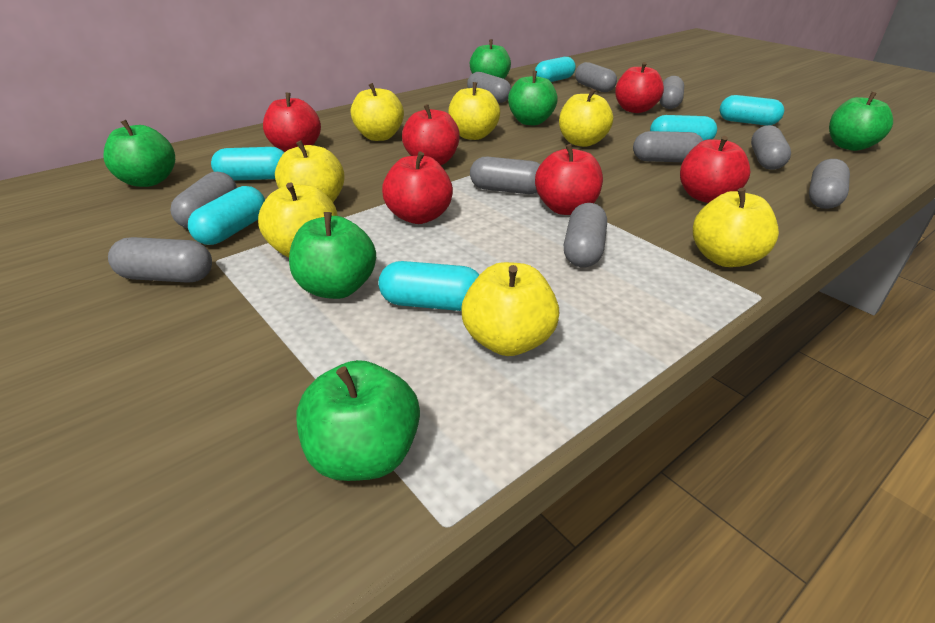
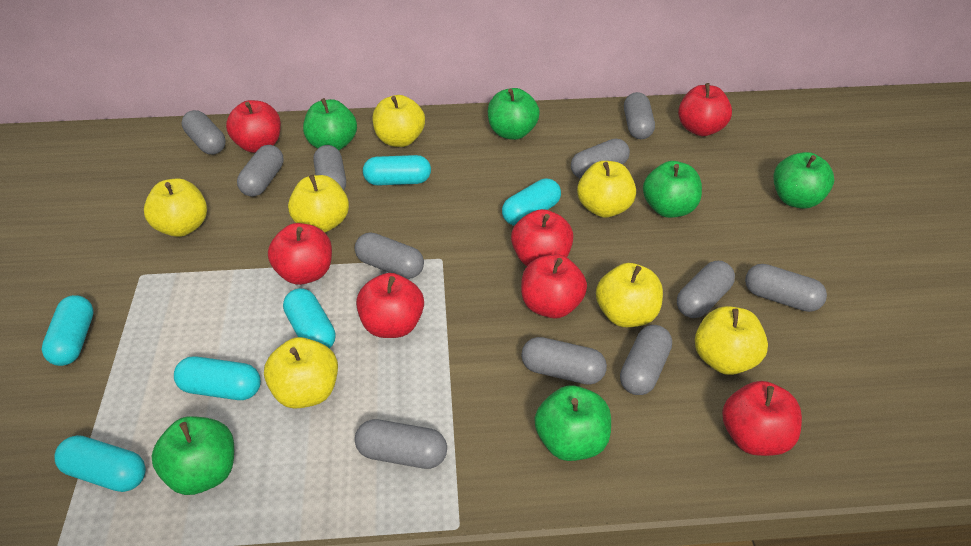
grey capsule: [108,237,212,283] [170,172,237,229] [467,72,511,103] [470,157,540,194] [564,203,607,267] [575,62,617,92] [633,131,703,162] [660,76,684,109] [751,125,791,170] [809,159,850,209] = 10 -> [182,110,226,154] [237,145,284,197] [313,145,346,190] [355,232,424,279] [355,419,447,469] [521,337,607,385] [571,139,630,179] [620,325,672,395] [624,92,655,139] [677,261,735,318] [745,264,827,312] = 11
red apple: [263,92,321,152] [382,151,453,224] [402,104,460,165] [535,144,603,215] [615,62,664,113] [680,136,750,203] = 6 -> [226,100,281,153] [268,223,332,285] [356,273,424,338] [511,209,574,266] [521,254,587,318] [678,83,732,136] [722,381,802,456] = 7

